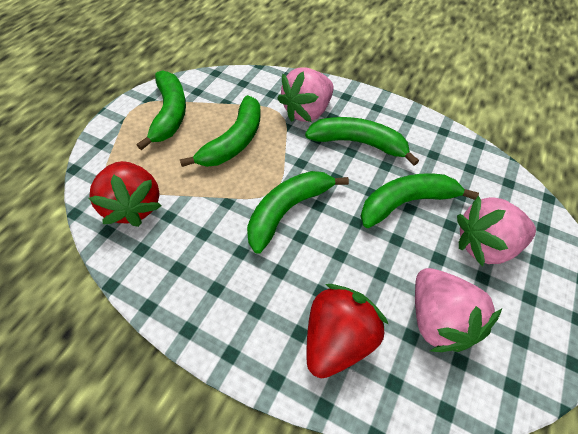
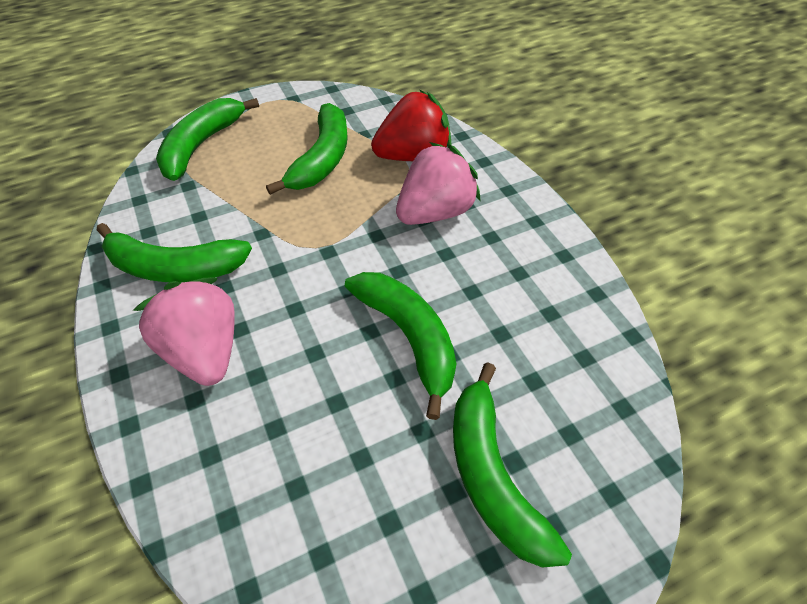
pink strawberry: [277,67,334,122] [415,268,502,352] [457,196,536,267] = 3 -> [133,277,235,386] [396,142,481,225] = 2
red strawberry: [89,161,162,227] [306,284,389,378] = 2 -> [371,89,451,161] = 1

